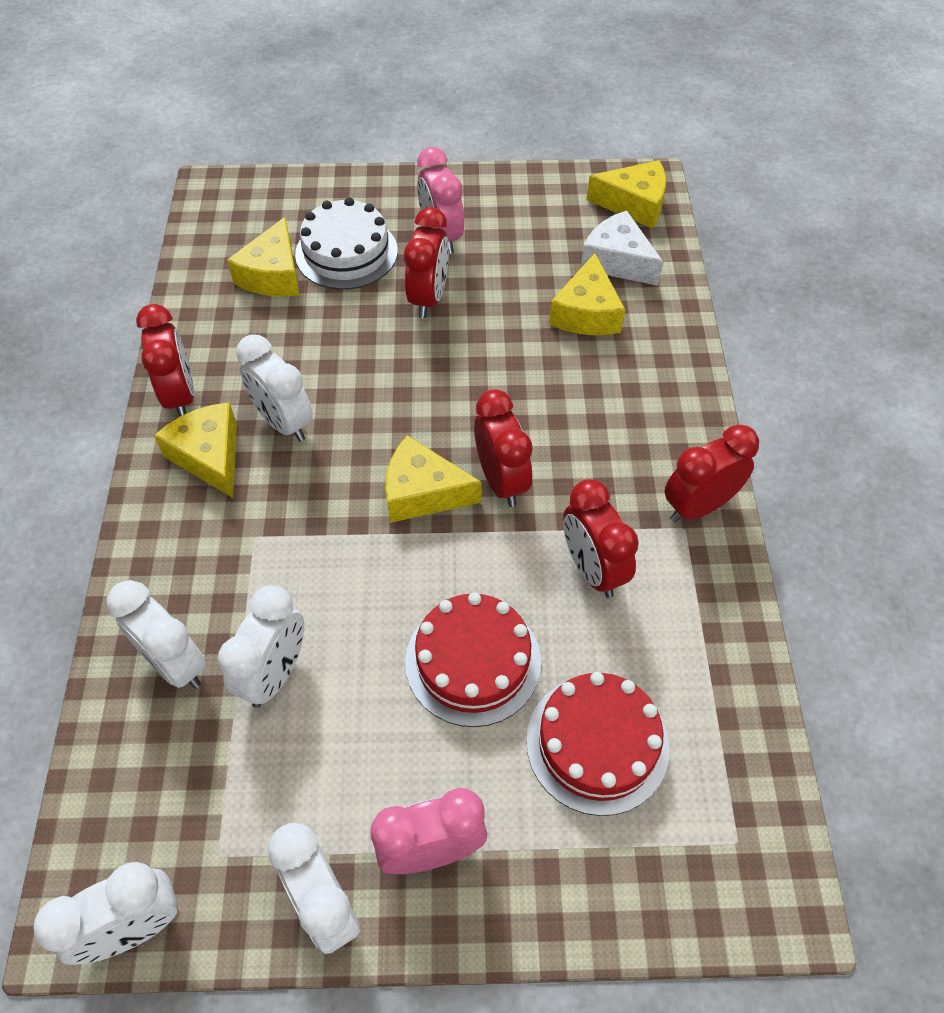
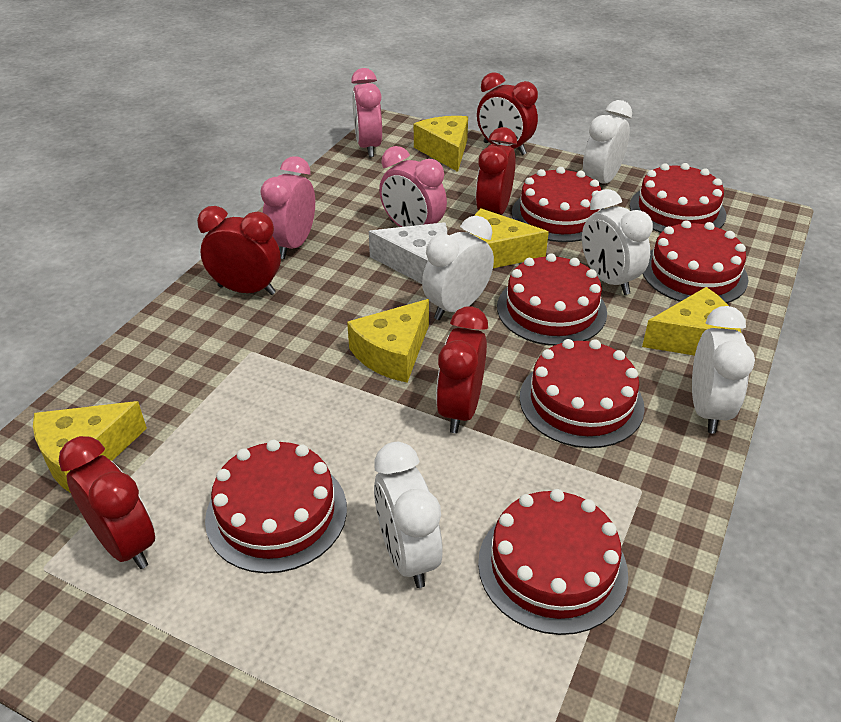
pink clock: [370,788,488,874] [417,147,464,254] = 2 -> [260,156,315,259] [351,68,382,157] [379,146,447,227] = 3
red cake: [405,593,541,727] [526,672,669,816] = 2 -> [205,440,347,573] [478,489,628,635] [497,253,607,346] [512,167,604,242] [520,339,645,448] [630,163,726,233] [643,220,748,303] = 7
white cake: [295,197,398,290] = 1 -> none = 0

